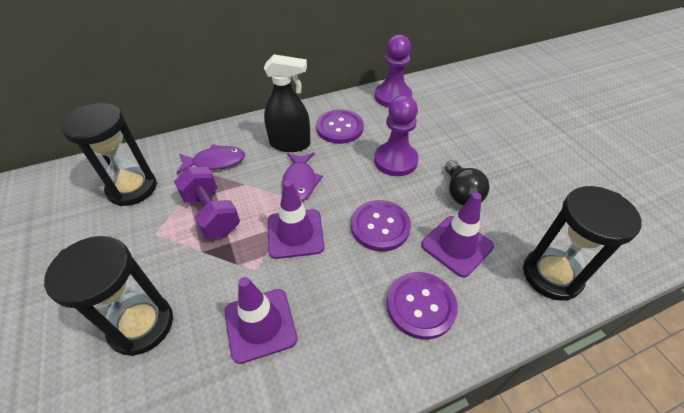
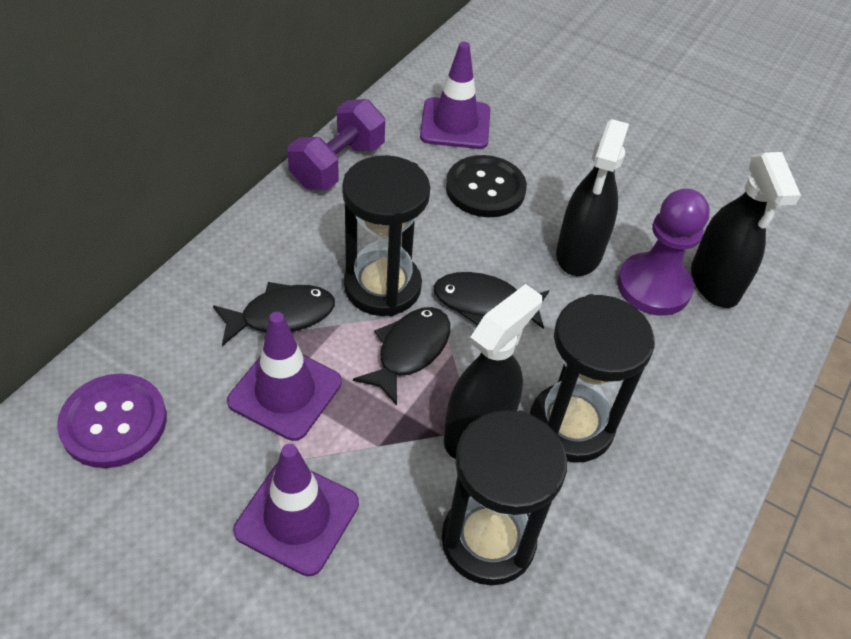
black button: none = 0 -> [446,155,527,217] = 1
black fish: none = 0 -> [213,282,335,346] [353,307,450,406] [434,272,549,329] = 3
black light bulb: [445,160,490,206] = 1 -> none = 0
black spray bottle: [264,54,311,152] = 1 -> [444,284,542,459] [556,119,629,276] [691,152,801,308] = 3
purple button: [316,109,364,144] [351,200,411,252] [387,272,458,339] = 3 -> [57,374,167,468] = 1
purple fish: [177,144,245,174] [282,152,323,201] = 2 -> none = 0
purple pawn: [374,95,419,176] [375,35,412,108] = 2 -> [617,188,710,316] = 1

